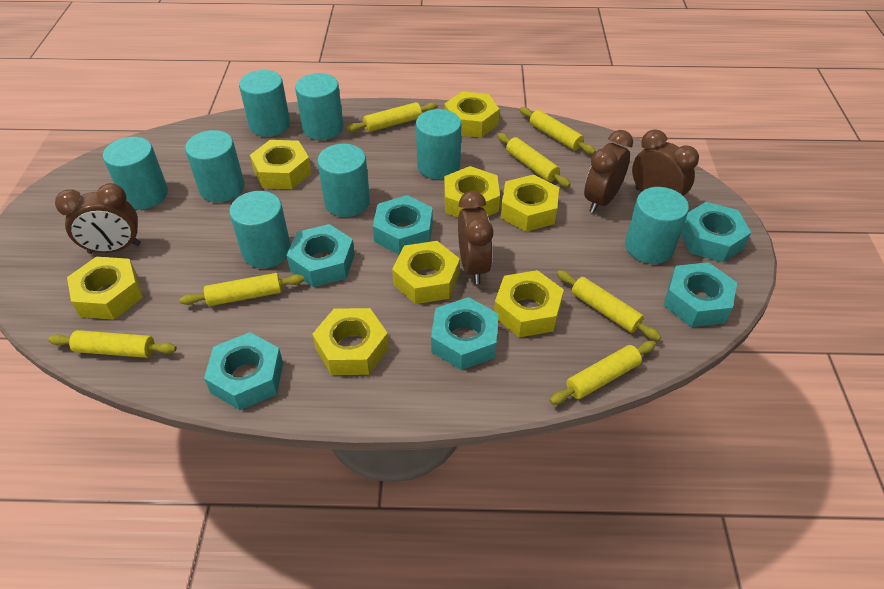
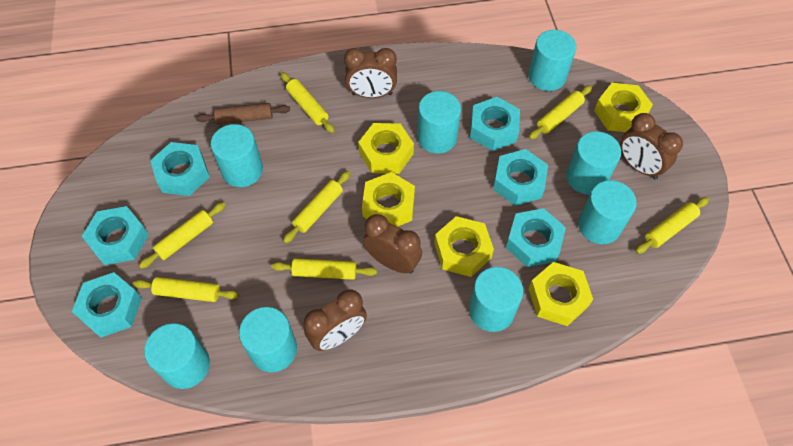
brown rolling pin: none = 0 -> [196,103,290,124] = 1
yellow nut: [67,257,143,320] [250,140,312,189] [312,308,389,375] [392,241,460,304] [444,166,500,217] [445,91,499,138] [494,270,564,337] [501,174,559,232] = 8 -> [358,123,414,174] [362,172,415,227] [434,216,494,277] [528,262,593,326] [594,83,653,132] = 5

